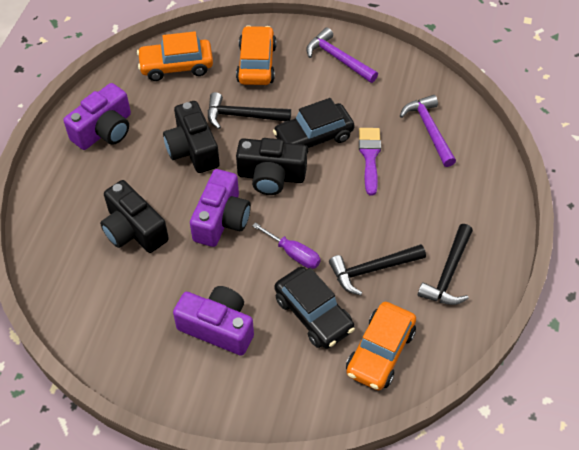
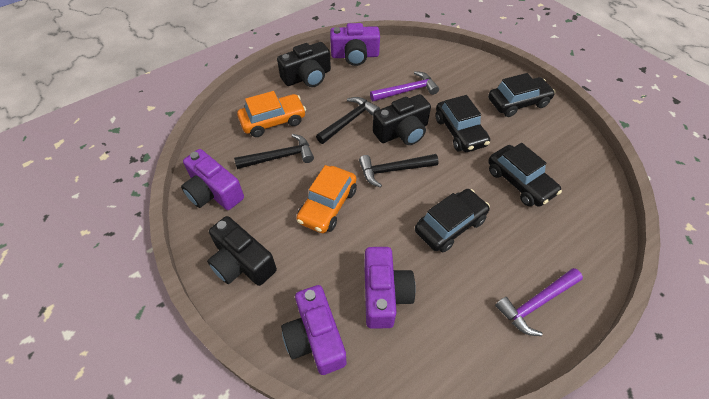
black car: [273,98,355,153] [275,267,355,349] = 2 -> [415,189,490,252] [435,95,490,152] [488,73,555,117] [488,143,562,207] = 4
orange car: [137,31,213,81] [236,25,277,85] [346,302,416,390] = 3 -> [237,91,306,137] [296,165,357,233] = 2
purple brush: [359,128,381,196] = 1 -> none = 0
purple camera: [63,83,131,150] [173,286,254,356] [190,169,251,247] = 3 -> [181,149,244,210] [281,285,347,375] [330,23,380,66] [364,247,416,329] = 4
purple screwdriver: [252,223,321,269] = 1 -> none = 0

